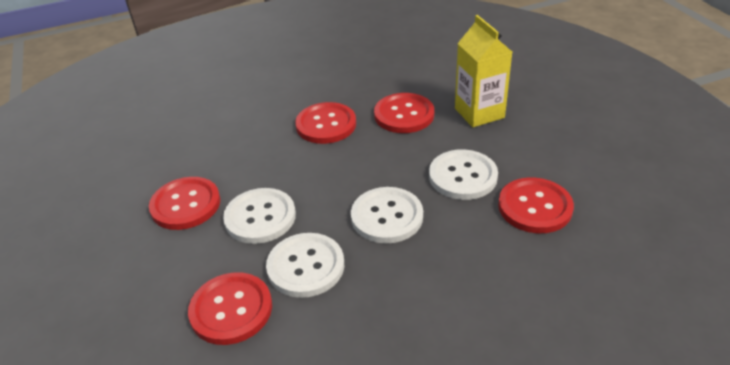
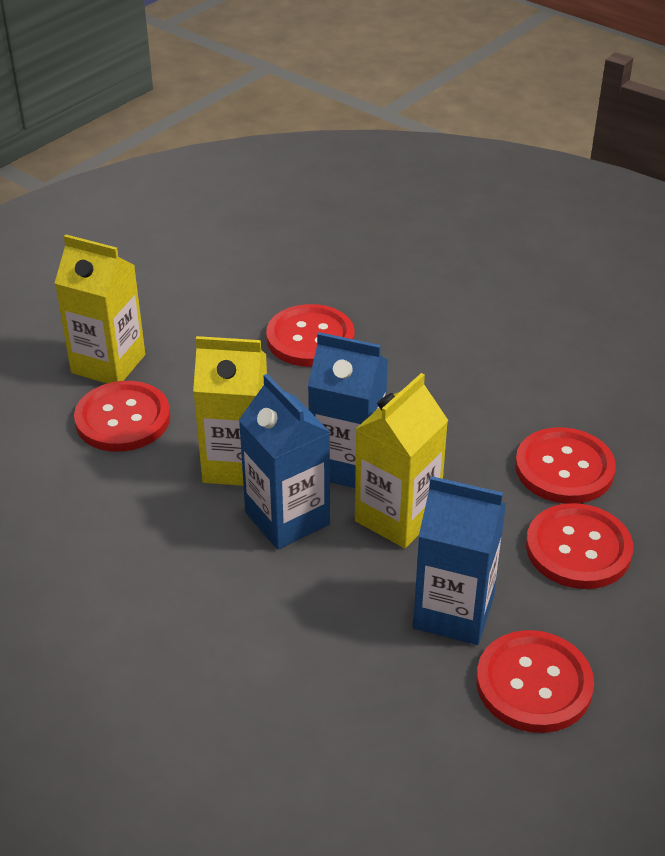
blue carton: none = 0 -> [239,374,330,549] [308,332,388,488] [413,476,506,645] = 3
white button: [223,188,296,244] [266,233,344,298] [351,187,423,244] [429,149,498,200] = 4 -> none = 0
yellow carton: [455,15,512,127] = 1 -> [55,234,145,383] [193,336,267,486] [355,373,448,548] = 3

